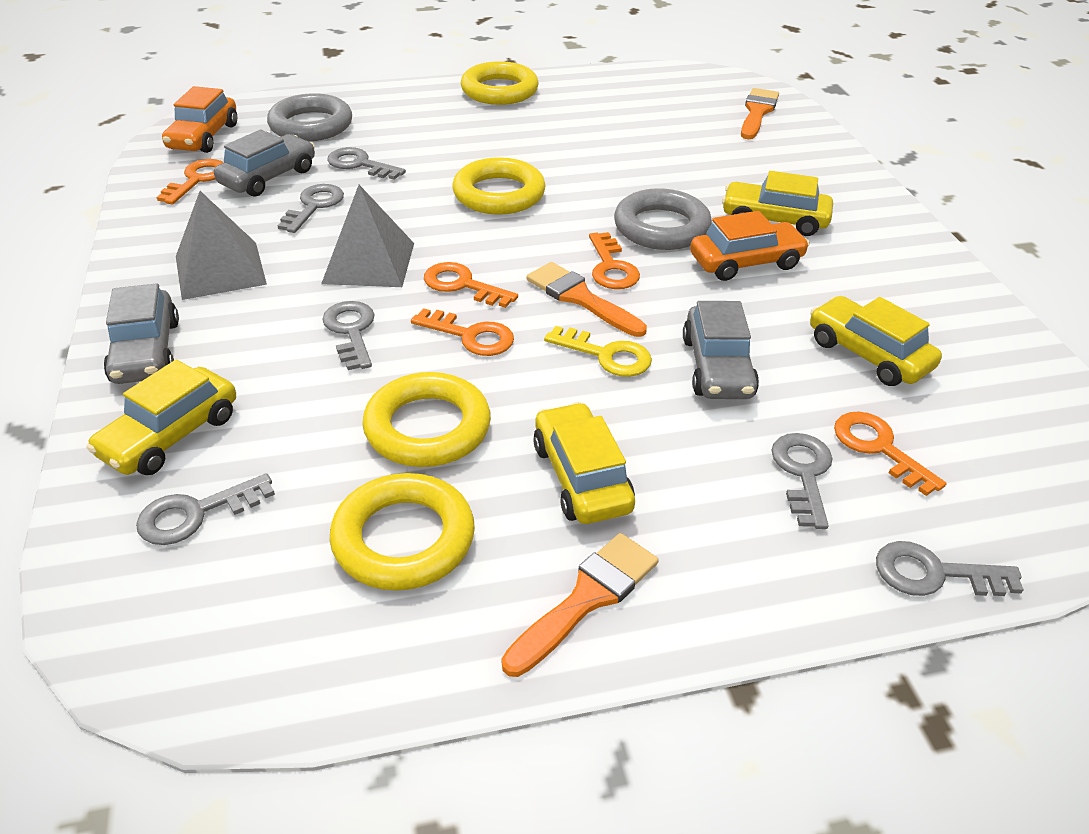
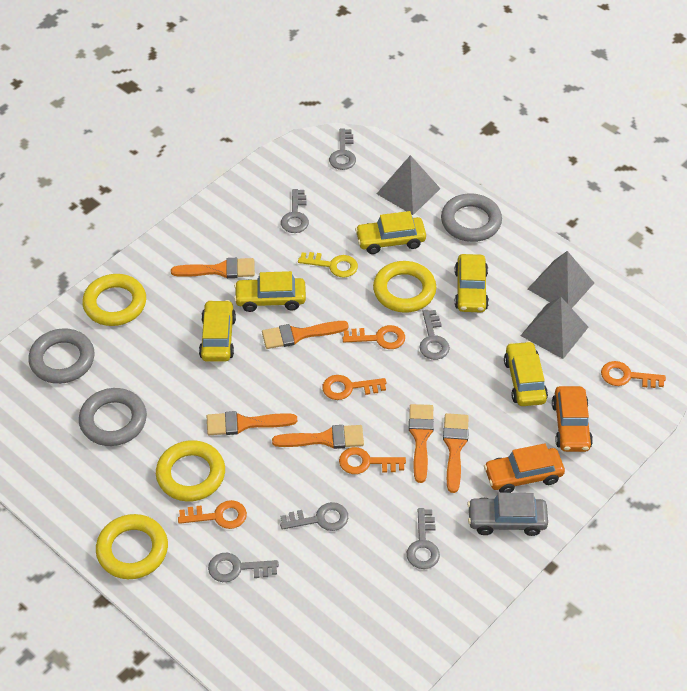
grey car: [104,283,179,384] [214,129,315,197] [683,301,759,399] = 3 -> [467,493,548,536] = 1
grey pyramid: [176,191,267,300] [321,185,414,287] = 2 -> [377,155,441,215] [520,297,588,359] [528,251,594,308] = 3
grey ring: [267,93,352,142] [614,188,712,250] = 2 -> [28,328,95,384] [79,388,147,446] [441,193,502,242] = 3
orange brush: [502,533,659,677] [526,262,647,337] [741,88,779,139] = 3 -> [171,258,255,278] [207,411,297,435] [262,321,349,349] [272,425,364,449] [409,404,434,483] [443,413,469,493] = 6
yellow car: [86,360,236,475] [533,402,635,524] [722,171,833,236] [810,296,942,386] = 4 -> [199,300,236,362] [234,271,306,312] [355,211,426,254] [454,254,489,312] [504,341,548,406] = 5

